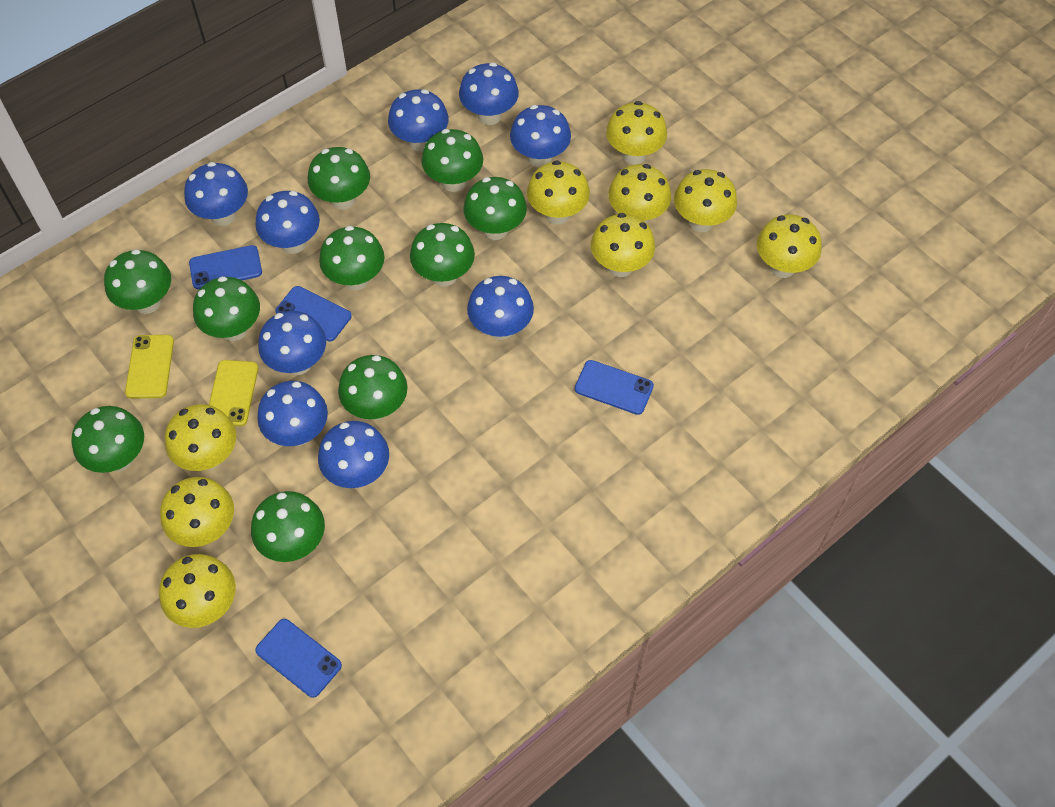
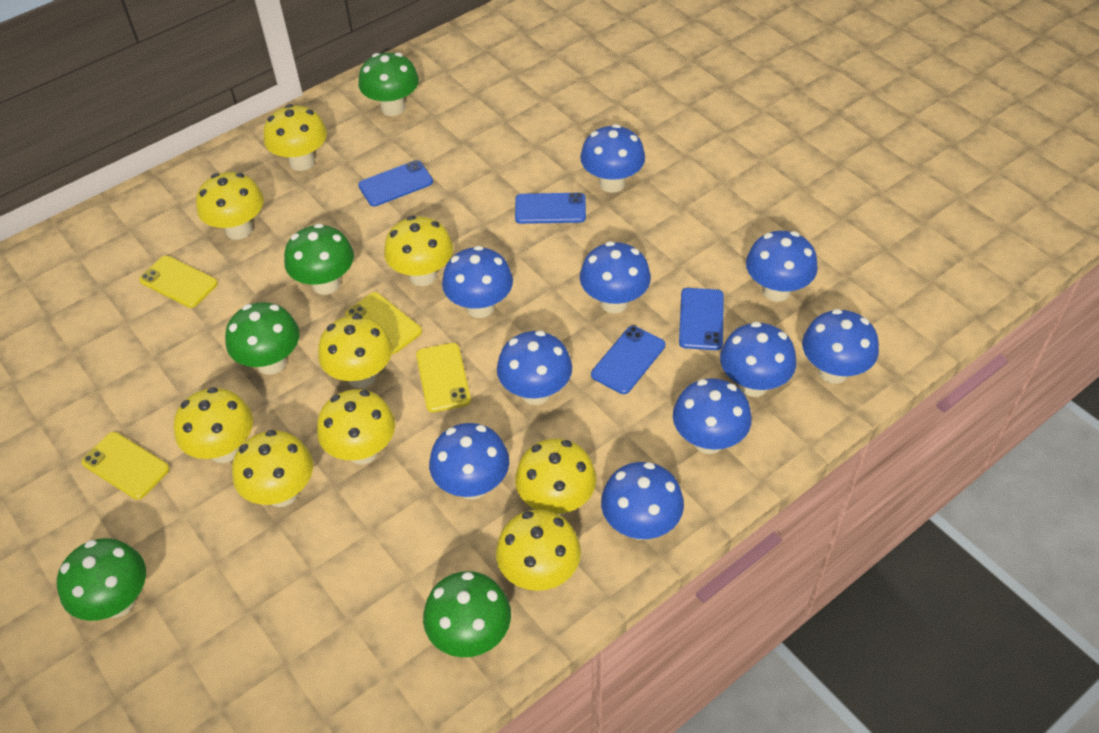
blue mushroom: [184,162,248,226] [256,191,320,254] [257,381,328,446] [258,311,326,375] [318,421,389,488] [388,89,449,152] [459,62,519,125] [467,276,534,340] [510,105,571,167] = 9 -> [429,423,509,500] [442,246,513,318] [497,331,572,405] [580,124,645,193] [580,241,651,314] [601,462,684,540] [673,378,752,454] [720,322,796,397] [746,231,818,302] [802,309,879,384] = 10
green mushroom: [71,406,144,473] [104,249,171,314] [193,276,260,341] [251,491,325,562] [308,147,370,210] [319,226,385,290] [338,355,408,420] [410,223,475,286] [421,129,483,192] [463,177,527,240] = 10 -> [57,538,146,621] [225,302,300,375] [284,223,354,295] [358,53,419,116] [423,571,511,657] = 5
yellow phone: [125,335,174,399] [209,360,258,426] = 2 -> [82,432,170,500] [139,256,218,308] [345,292,422,354] [416,343,471,412] = 4

